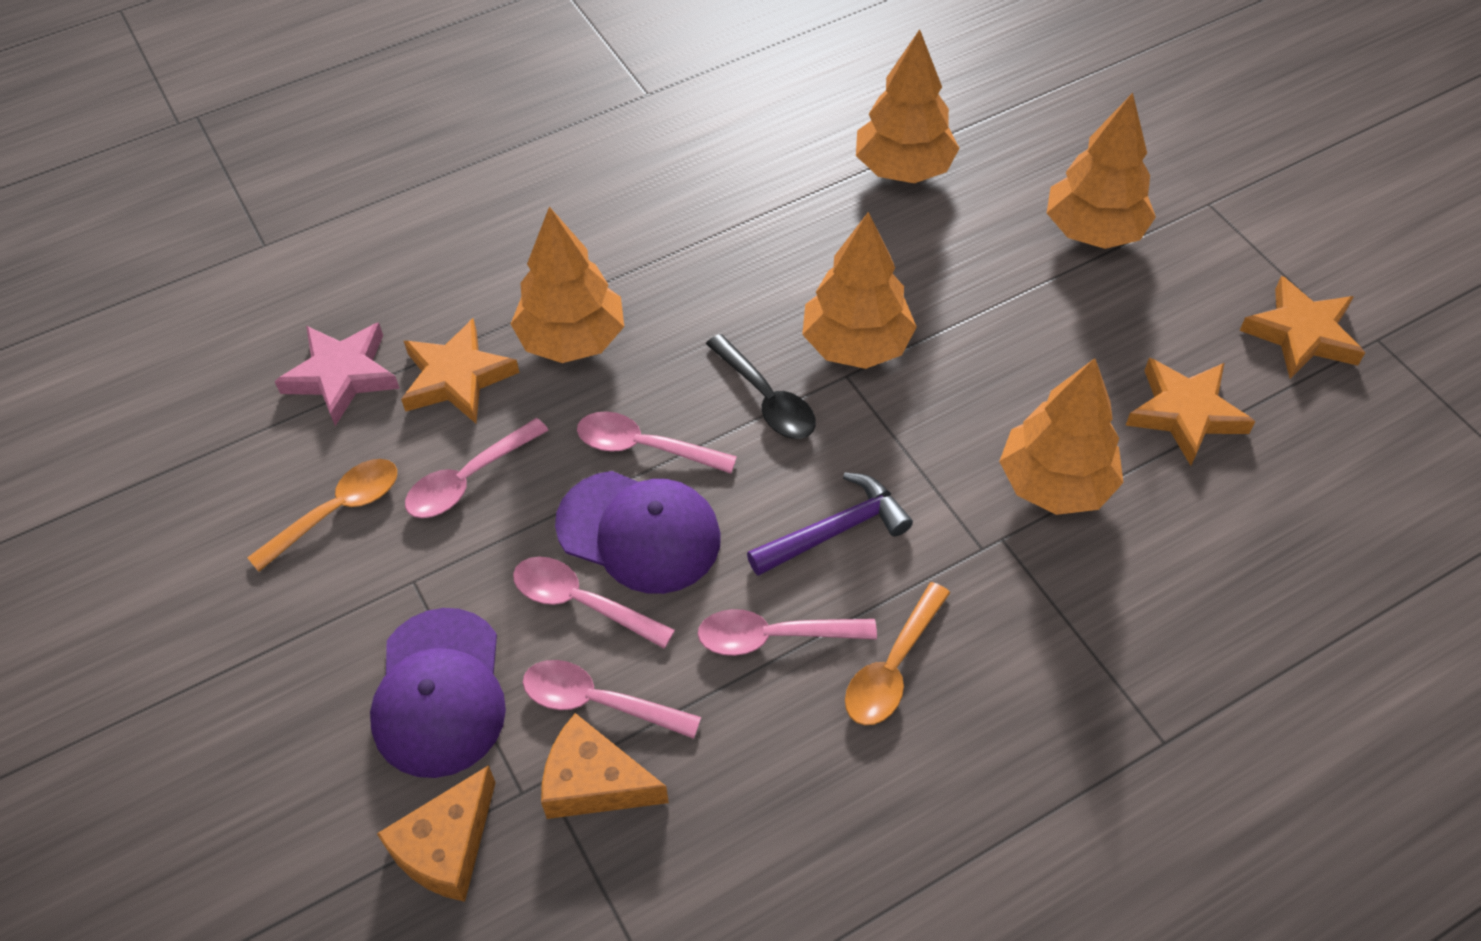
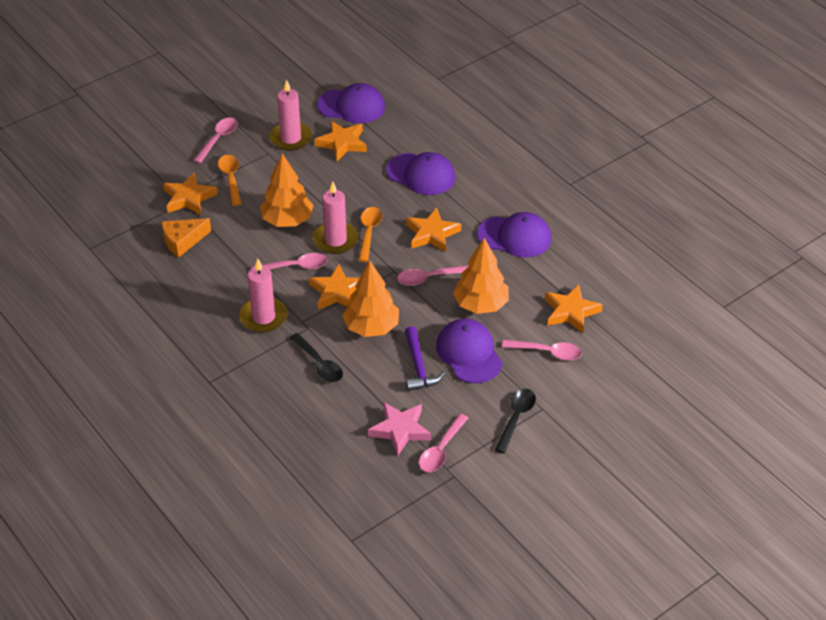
black spoon: [706,334,816,439] = 1 -> [290,333,343,382] [495,388,536,453] = 2
orange cheese: [377,765,496,902] [541,713,669,819] = 2 -> [162,218,211,258] = 1
orange star: [401,318,520,423] [1125,358,1256,466] [1239,276,1365,379] = 3 -> [163,172,218,215] [309,264,359,310] [314,121,367,161] [406,207,461,252] [545,284,603,333] = 5
orange tree: [511,207,624,363] [802,212,917,369] [856,29,960,183] [999,358,1123,515] [1047,93,1156,249] = 5 -> [260,154,314,227] [342,261,399,337] [453,238,509,314] = 3
pink candle: none = 0 -> [240,259,287,333] [269,80,312,151] [313,181,358,254] = 3
purple cap: [370,608,506,778] [555,471,721,594] = 2 -> [317,83,385,123] [386,152,456,195] [436,319,503,383] [477,212,551,257] = 4

